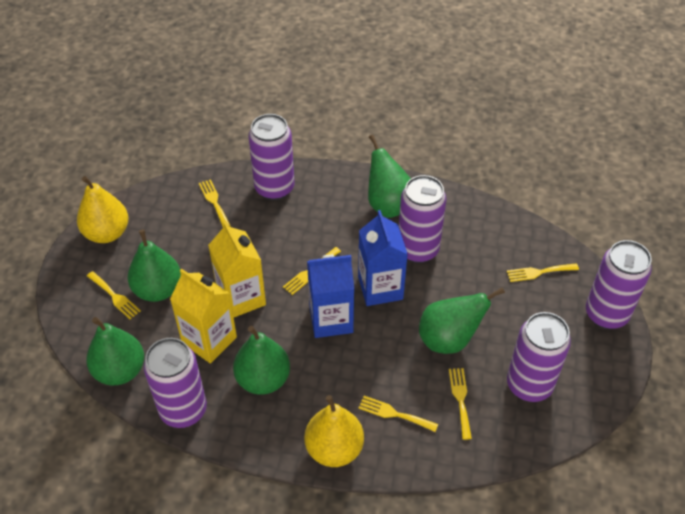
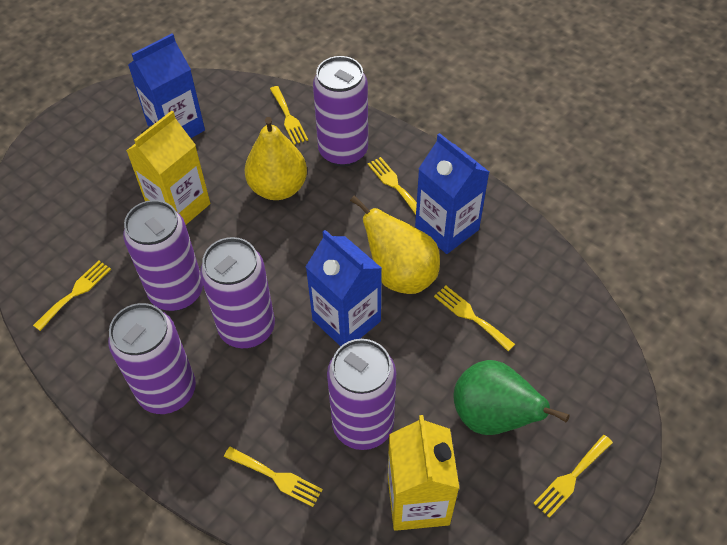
blue carton: [307,255,354,338] [358,210,408,306] = 2 -> [128,33,205,138] [306,230,382,347] [415,133,489,254] = 3
green pear: [86,317,144,385] [128,229,181,302] [233,326,290,395] [368,135,411,218] [419,287,505,354] = 5 -> [453,360,570,435] = 1

